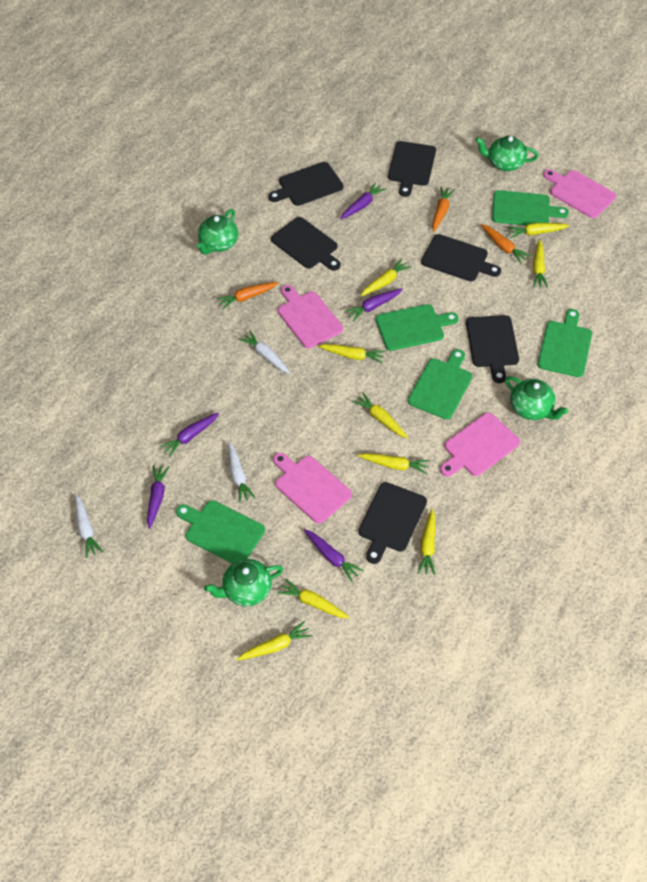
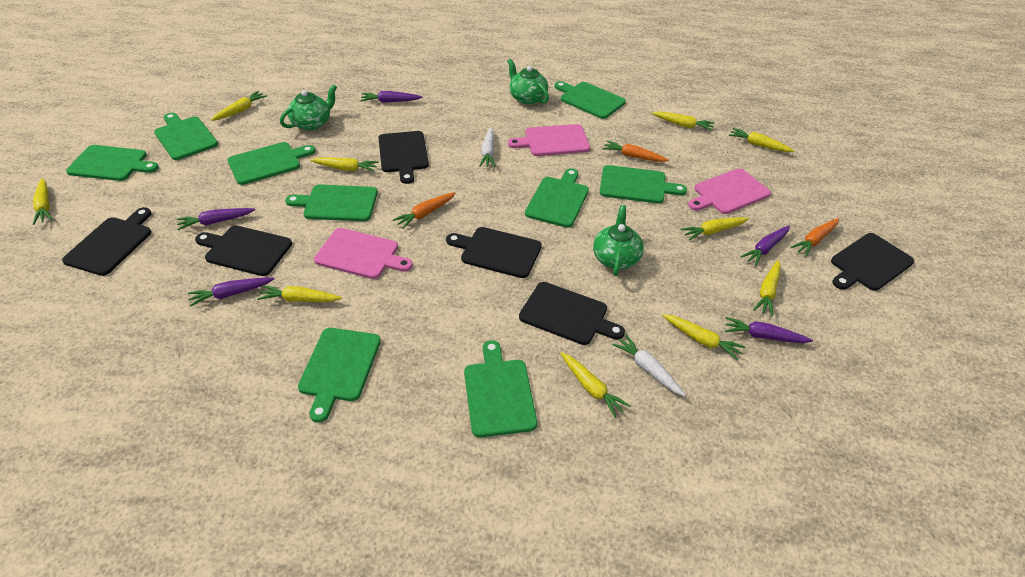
green cutting board: [176,500,265,564] [376,304,459,351] [408,349,472,420] [492,190,569,226] [538,309,592,377] = 5 -> [66,145,159,181] [154,113,218,160] [228,142,315,185] [285,184,378,221] [298,328,381,423] [464,340,537,438] [525,168,589,228] [555,81,626,119] [599,165,687,203] = 9
green teapot: [197,209,238,255] [204,559,283,606] [475,136,538,171] [505,376,568,420] = 4 -> [280,84,337,131] [507,59,549,105] [593,205,644,276] = 3
pink cutting board: [273,453,352,524] [278,285,343,348] [440,413,520,477] [543,169,616,218] = 4 -> [314,228,413,279] [508,124,590,156] [688,168,771,214] = 3
white carrot: [75,494,103,558] [228,442,255,503] [239,331,290,374] = 3 -> [479,127,495,167] [612,334,686,397] = 2
yellow carrot: [237,621,312,661] [277,578,350,618] [318,344,385,363] [352,392,408,438] [358,453,430,474] [360,258,412,296] [418,509,435,575] [507,223,569,238] [533,239,548,288] = 9 -> [33,179,53,225] [211,91,267,121] [257,285,342,302] [310,157,379,172] [560,352,630,418] [652,112,715,131] [662,314,745,360] [681,217,749,241] [729,128,795,152] [753,260,781,316] = 10

